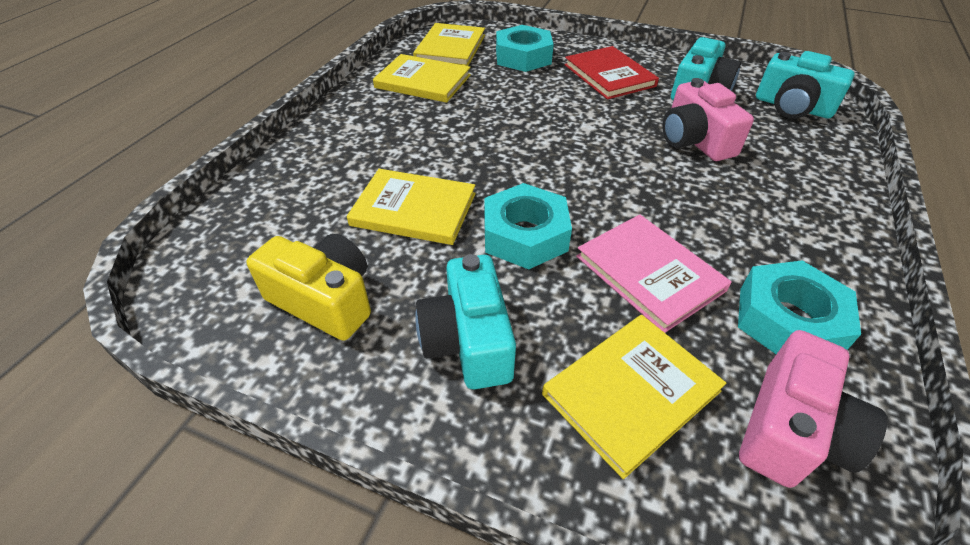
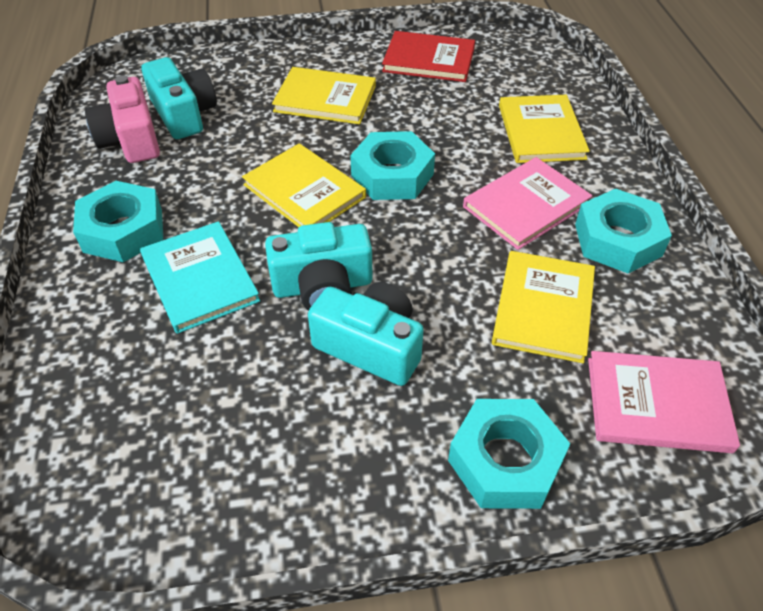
pink book: [576,214,732,333] = 1 -> [463,157,593,250] [588,351,740,453] = 2
pink camera: [662,78,754,161] [739,330,887,488] = 2 -> [85,75,160,163] = 1
turquoise book: none = 0 -> [140,221,260,334] = 1
turquoise nut: [484,183,572,269] [496,25,554,72] [738,261,861,354] = 3 -> [73,181,163,262] [350,131,435,200] [448,399,570,509] [575,189,672,274] = 4
yellow camera: [246,234,371,341] = 1 -> none = 0

